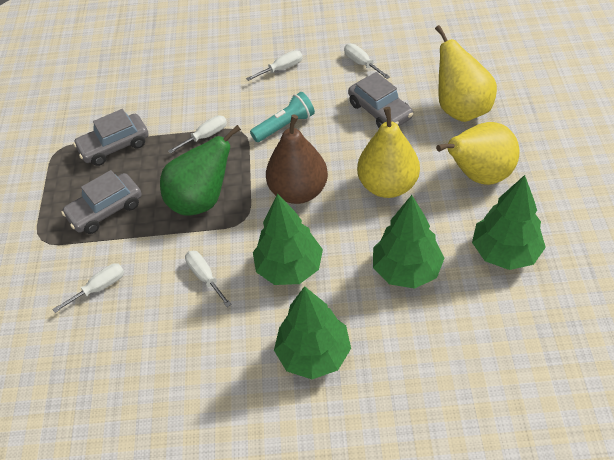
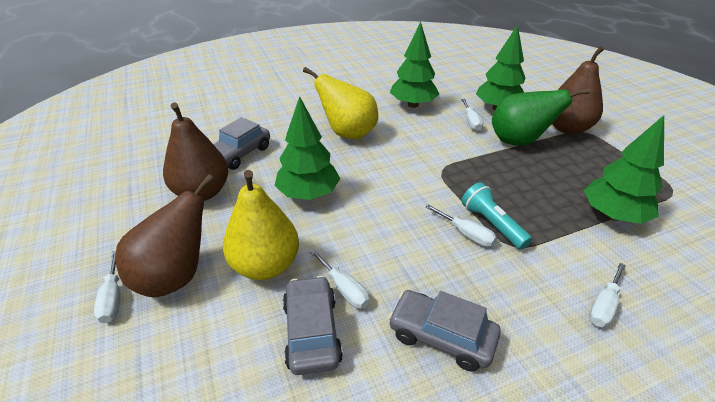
brown pear: [266,115,328,204] = 1 -> [115,174,214,297] [163,103,228,201] [553,46,604,134] = 3
yellow pear: [357,107,420,198] [435,25,497,122] [436,122,520,185] = 3 -> [223,170,299,280] [303,67,378,139] = 2

